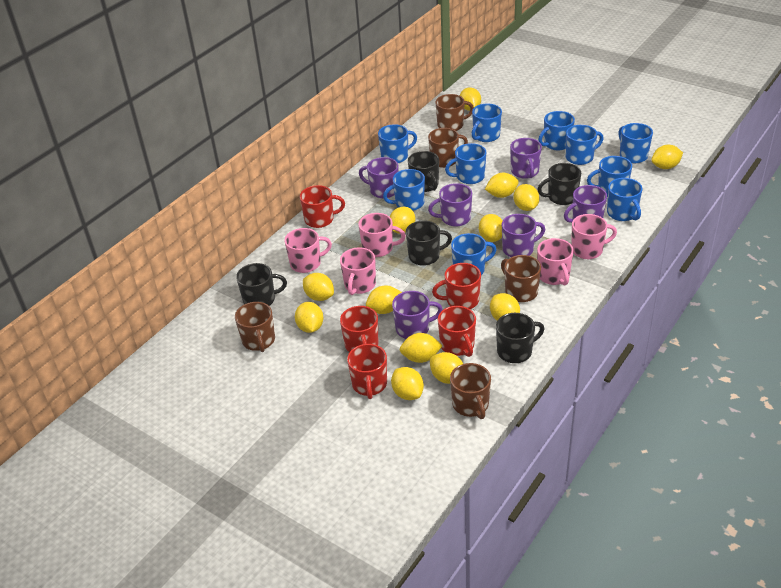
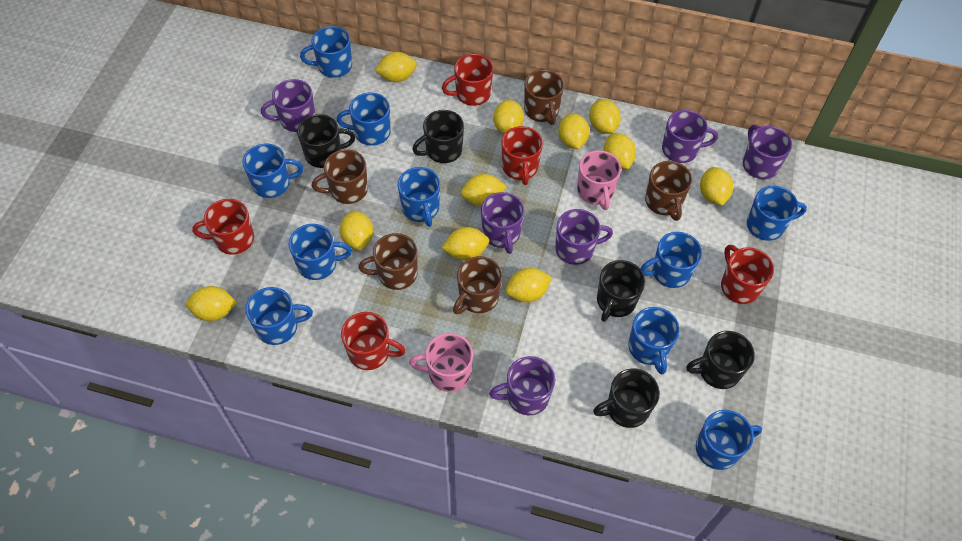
pink mug: [284,228,332,273] [340,247,376,295] [359,213,406,257] [537,238,574,286] [571,214,617,259] = 5 -> [409,333,473,392] [577,150,621,210] = 2
yellow lemon: [295,302,323,333] [303,273,334,301] [366,286,402,314] [390,206,415,234] [391,367,424,400] [400,333,443,363] [430,352,463,384] [460,87,481,111] [479,214,503,242] [485,173,519,198] [490,293,520,321] [513,184,539,211] [651,145,683,169] = 13 -> [186,286,237,321] [340,210,373,251] [375,52,417,82] [442,227,489,261] [461,174,507,206] [493,100,524,134] [506,268,552,303] [558,113,590,149] [589,99,621,134] [604,133,636,169] [700,167,733,206] = 11

